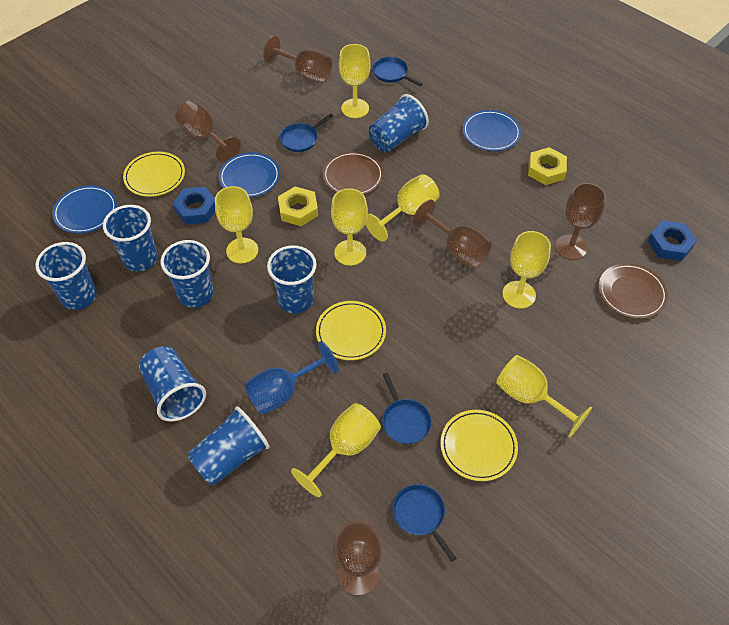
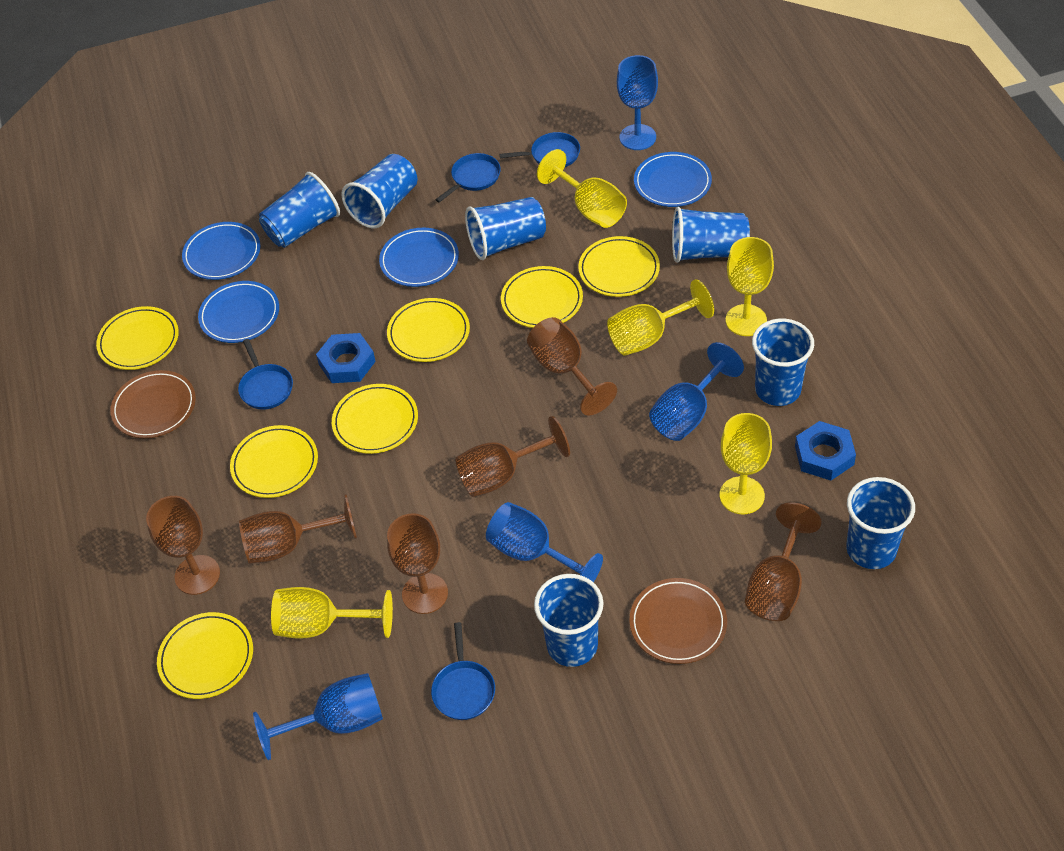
blue goblet: [244,341,339,415] = 1 -> [253,673,383,760] [486,502,603,582] [617,55,658,150] [649,342,744,441] = 4
blue plate: [52,185,117,234] [219,152,280,198] [462,110,521,151] = 3 -> [182,222,260,280] [198,281,279,343] [379,228,459,287] [634,152,712,207] = 4
brown goblet: [175,100,241,163] [263,36,332,83] [333,521,382,596] [412,199,492,268] [555,183,606,260] = 5 -> [146,496,220,595] [239,494,357,564] [387,513,448,614] [455,416,570,497] [527,317,617,415] [745,502,822,621] = 6
yellow goblet: [215,186,258,264] [291,403,381,497] [331,188,368,266] [339,44,371,118] [366,174,440,241] [496,355,592,438] [502,231,551,309] = 7 -> [271,587,393,639] [537,149,627,228] [607,279,714,356] [720,413,772,514] [726,237,774,336] = 5
yellow nut: [278,187,318,226] [528,147,567,185] = 2 -> none = 0
yellow plate: [123,152,185,197] [316,301,386,360] [441,410,518,481] = 3 -> [96,306,179,370] [157,612,253,699] [230,425,318,498] [332,384,418,454] [387,298,470,362] [501,266,583,328] [578,236,660,297] = 7

